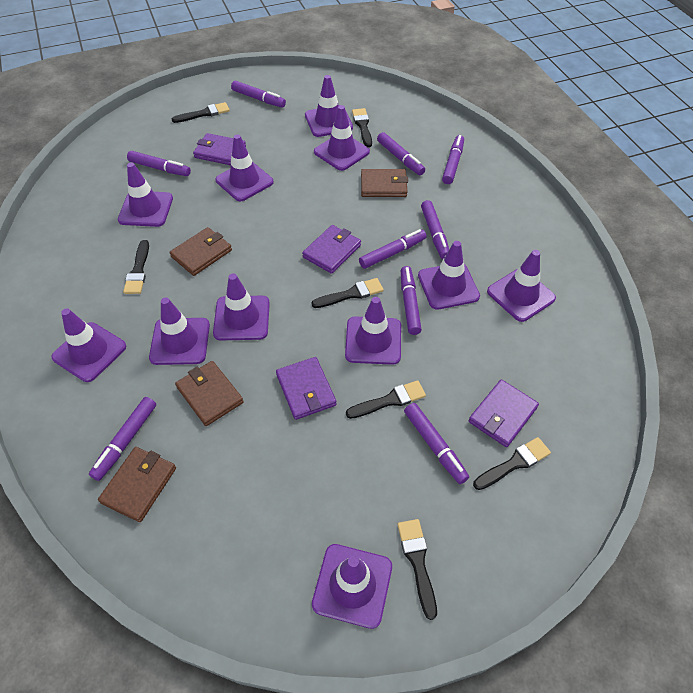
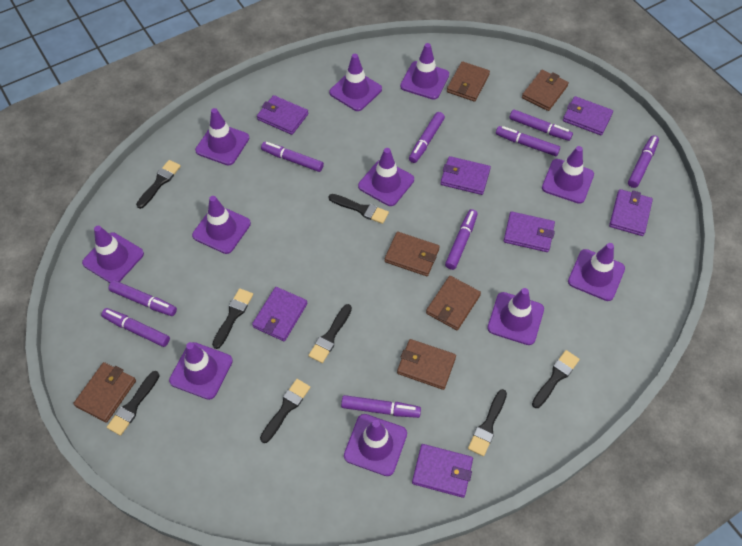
black brush: [123,240,149,294] [172,102,230,123] [312,278,384,308] [346,380,426,419] [352,108,372,147] [398,519,437,620] [473,437,551,490] = 7 -> [107,371,159,436] [136,160,181,209] [212,288,253,349] [260,379,311,443] [308,304,352,363] [329,194,389,224] [468,389,507,456] [532,350,580,408] = 8
brown wallet: [98,447,176,522] [170,227,232,276] [175,361,244,426] [361,169,408,197] = 4 -> [73,362,136,423] [385,232,440,276] [397,339,456,390] [426,276,481,330] [447,61,490,102] [522,70,569,111] = 6
purple wallet: [193,133,246,165] [276,357,336,420] [302,225,361,274] [469,380,539,447] = 4 -> [252,287,308,341] [257,95,308,135] [412,444,473,498] [440,156,491,195] [504,211,555,252] [563,96,613,135] [609,189,653,236] = 7

